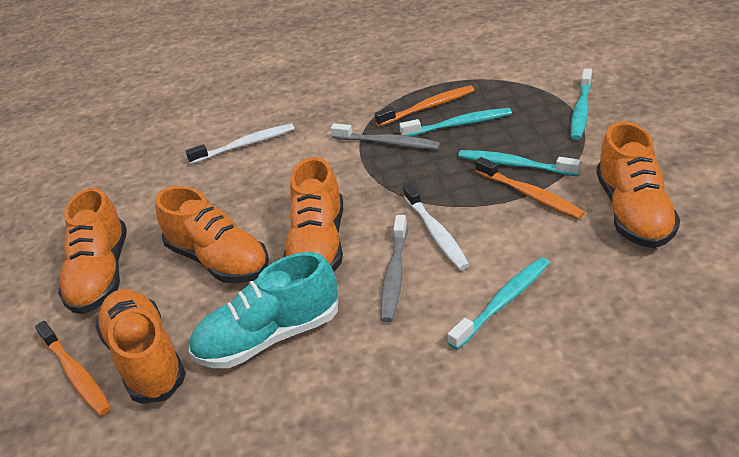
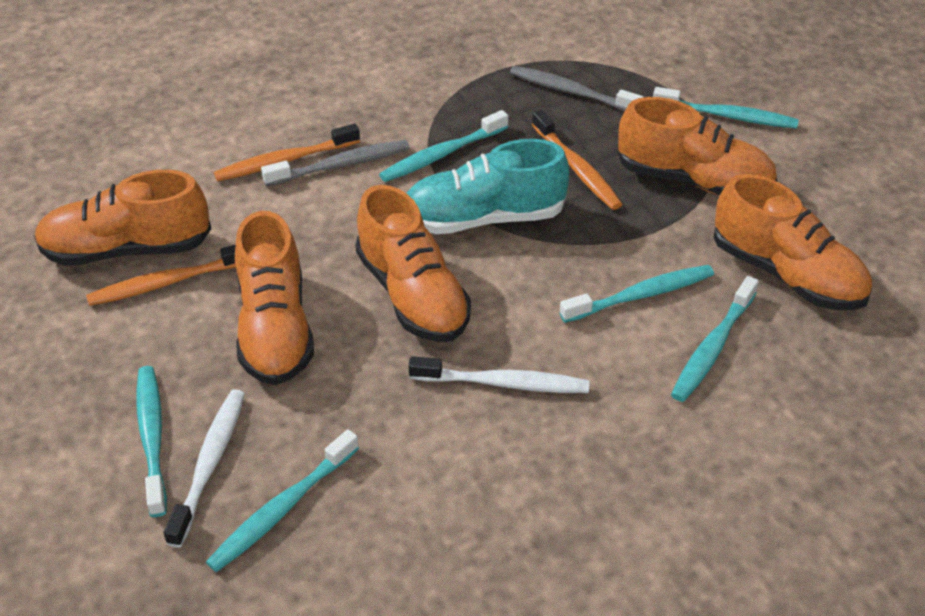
turquoise toothbrush: [399,108,512,137] [448,257,550,350] [458,150,581,176] [571,69,592,140] = 4 -> [136,366,167,517] [206,429,359,572] [379,110,508,182] [560,265,714,323] [653,87,799,129] [671,276,759,402] = 6

